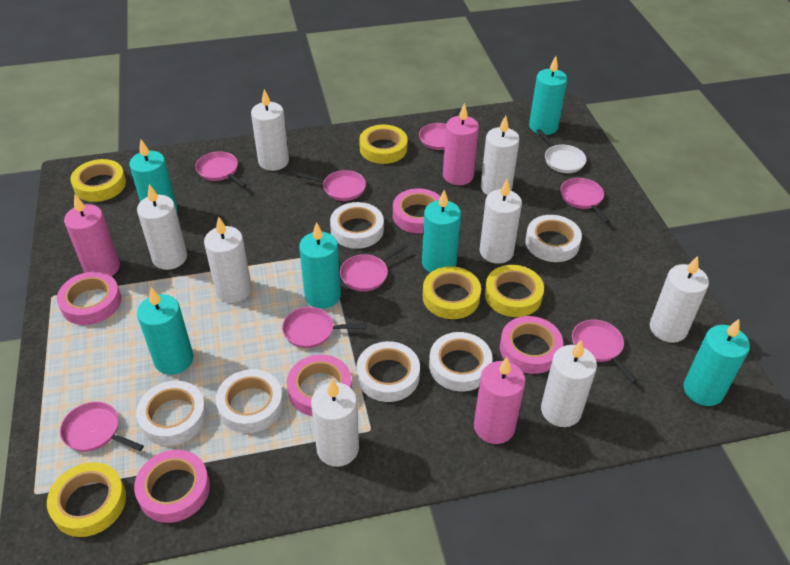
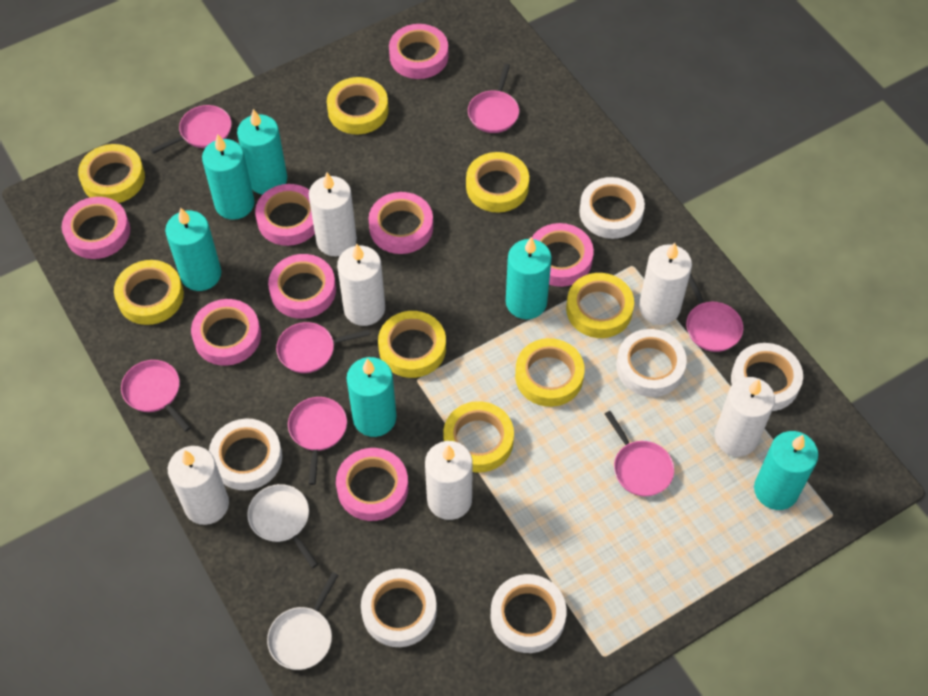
pink candle: [64,195,120,276] [443,103,479,185] [474,357,526,444] = 3 -> none = 0
pink pan: [60,402,144,452] [195,151,247,187] [282,307,367,348] [297,170,366,201] [340,243,408,292] [419,108,461,150] [561,178,610,223] [572,320,637,383] = 8 -> [121,360,191,432] [151,105,231,154] [276,322,370,373] [288,397,347,485] [468,63,519,133] [605,411,674,496] [686,273,743,352] = 7
pink tape: [57,272,121,325] [134,450,210,523] [287,354,352,416] [393,188,441,234] [500,316,563,374] = 5 -> [62,197,130,259] [191,299,261,366] [255,184,315,246] [268,254,336,319] [336,448,408,521] [368,192,433,254] [389,24,448,79] [532,223,594,287] = 8
white candle: [137,184,187,270] [204,216,252,303] [251,89,289,171] [311,379,359,467] [480,179,522,264] [481,115,520,195] [541,340,597,427] [650,256,709,343] = 8 -> [168,446,229,525] [309,173,357,257] [337,244,385,326] [425,441,473,520] [639,243,692,325] [714,377,775,457] = 6
white pan: [537,129,586,173] = 1 -> [247,484,318,568] [267,572,338,670] = 2
yellow tape: [47,462,126,537] [70,159,126,202] [359,124,408,164] [423,266,481,319] [485,265,544,317] = 5 -> [78,144,145,203] [114,260,184,325] [327,77,388,134] [378,311,446,378] [443,401,514,473] [466,152,529,213] [515,338,585,407] [566,273,634,338] = 8

